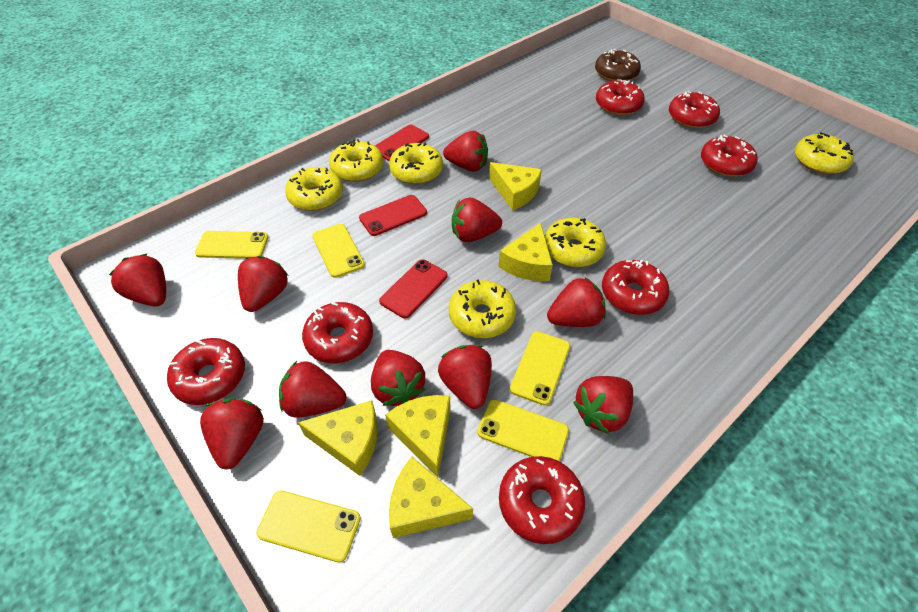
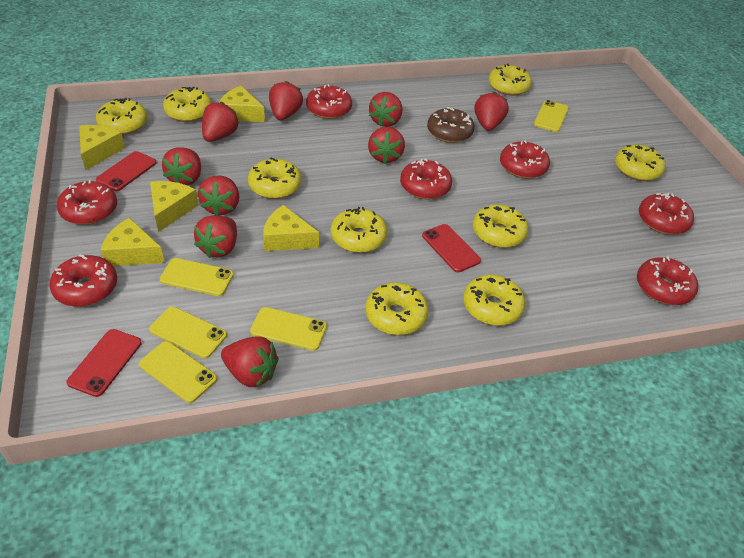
red strawberry: [109,254,166,306] [200,398,264,470] [238,256,288,312] [279,361,346,418] [371,350,425,406] [438,345,492,409] [443,131,488,172] [452,197,502,242] [547,277,606,327] [573,376,633,434] = 10 -> [162,147,201,185] [194,215,237,258] [198,175,239,216] [202,102,239,142] [221,337,279,387] [269,81,303,120] [368,127,405,164] [369,92,402,127] [475,92,509,131] = 9
yellow donut: [285,167,343,211] [329,139,383,182] [389,143,443,184] [449,279,516,338] [545,218,606,267] [795,133,854,174] = 6 -> [96,98,148,135] [163,86,212,122] [248,157,301,199] [331,207,387,253] [366,282,429,335] [463,275,525,326] [473,204,529,248] [488,64,532,96] [615,144,666,181] = 9

